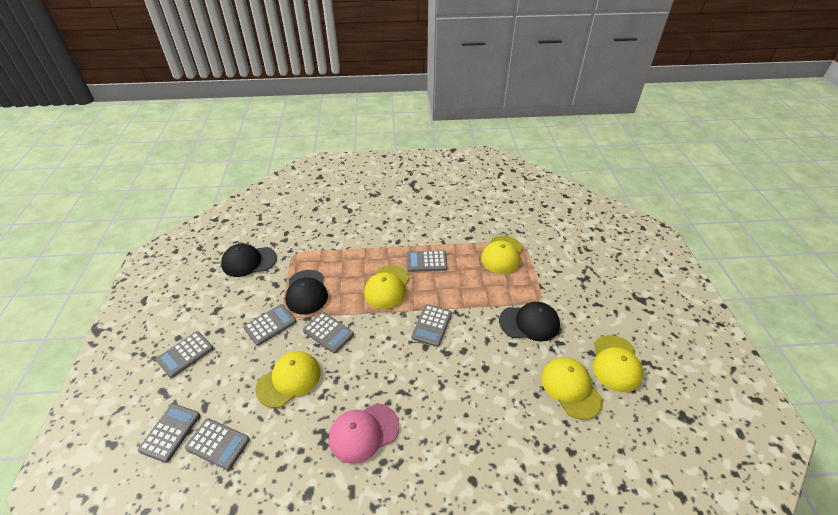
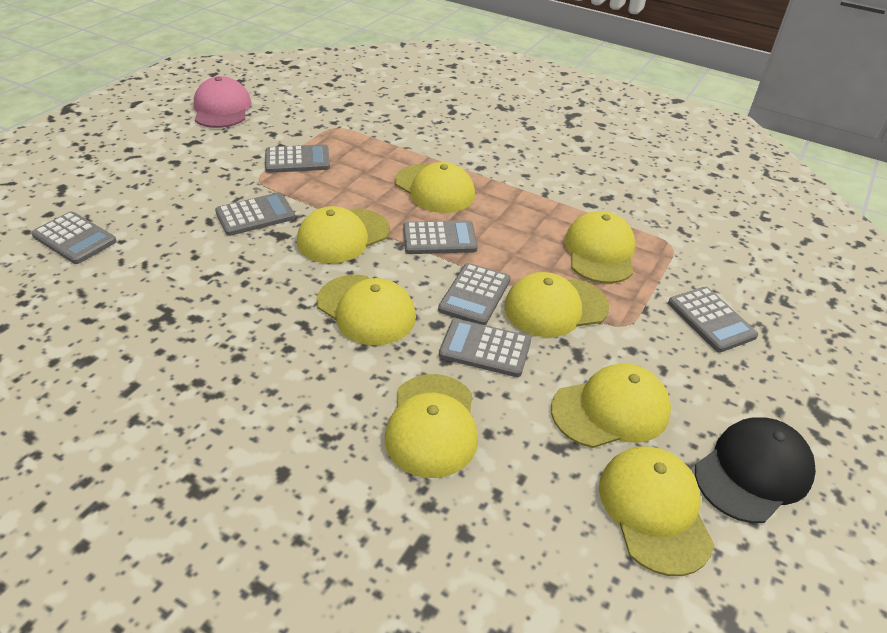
black cap: [221,244,277,277] [285,270,328,314] [499,302,560,341] = 3 -> [695,417,816,523] = 1
yellow cap: [255,351,321,408] [364,265,410,309] [481,236,523,274] [541,357,603,420] [593,335,643,392] = 5 -> [297,206,390,263] [316,275,416,345] [385,374,478,478] [395,162,475,213] [504,272,609,337] [551,363,671,448] [565,211,635,283] [599,446,714,576] = 8

